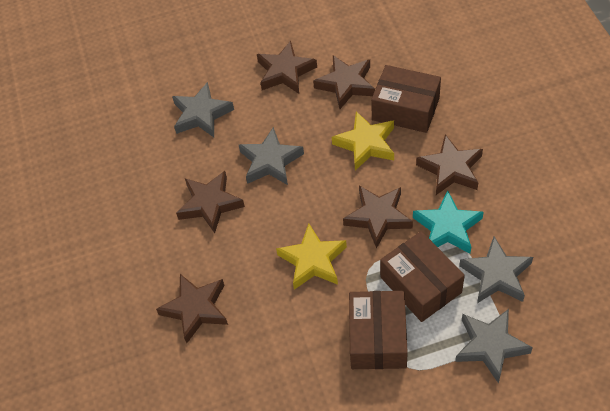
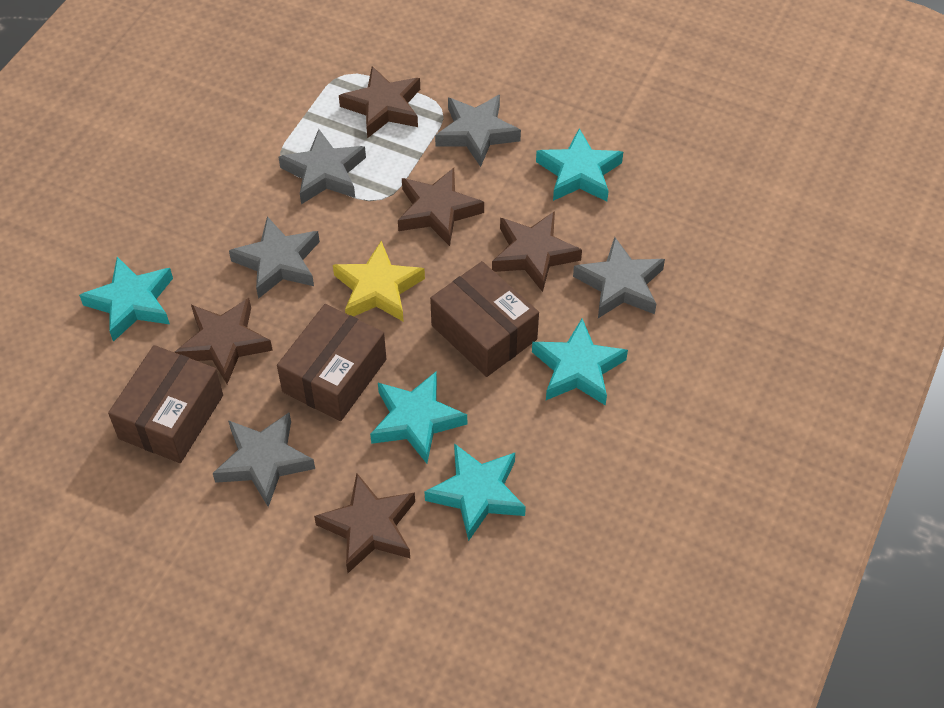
brown star: [156,274,228,343] [176,171,245,233] [257,41,317,94] [313,55,375,109] [343,186,413,249] [416,134,483,195] = 6 -> [175,298,273,384] [314,473,415,573] [339,66,420,138] [398,168,484,246] [492,211,582,292] = 5
grey star: [172,82,234,137] [239,127,304,185] [455,309,533,383] [459,237,533,303] = 4 -> [213,413,315,507] [229,216,320,299] [279,129,366,204] [435,95,521,167] [573,237,665,318] = 5
turquoise star: [413,191,484,254] = 1 -> [79,257,173,342] [370,372,467,463] [425,443,526,541] [532,319,628,406] [536,128,623,201] = 5
yellow star: [276,224,347,290] [332,111,394,171] = 2 -> [333,241,425,322] = 1

